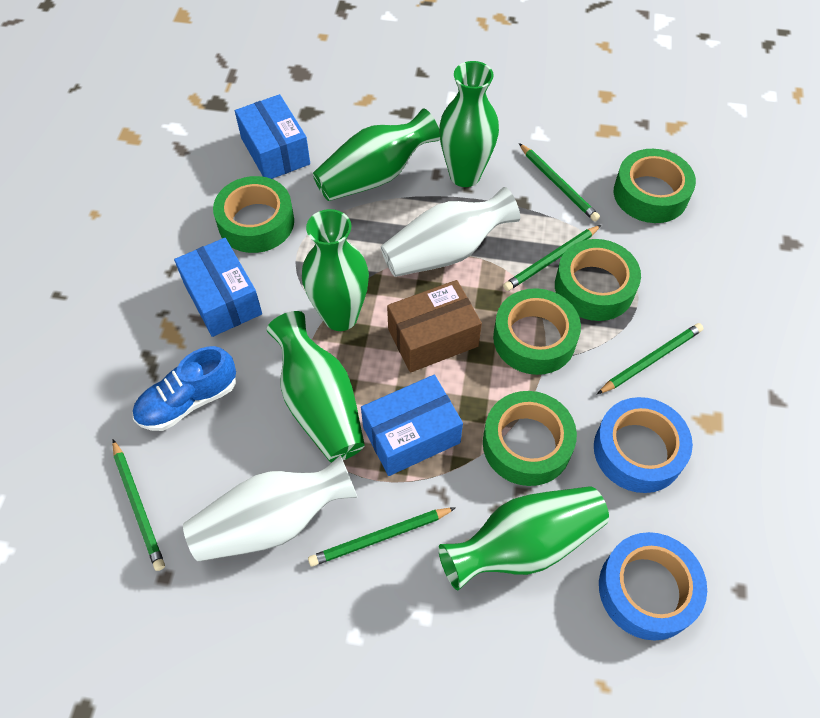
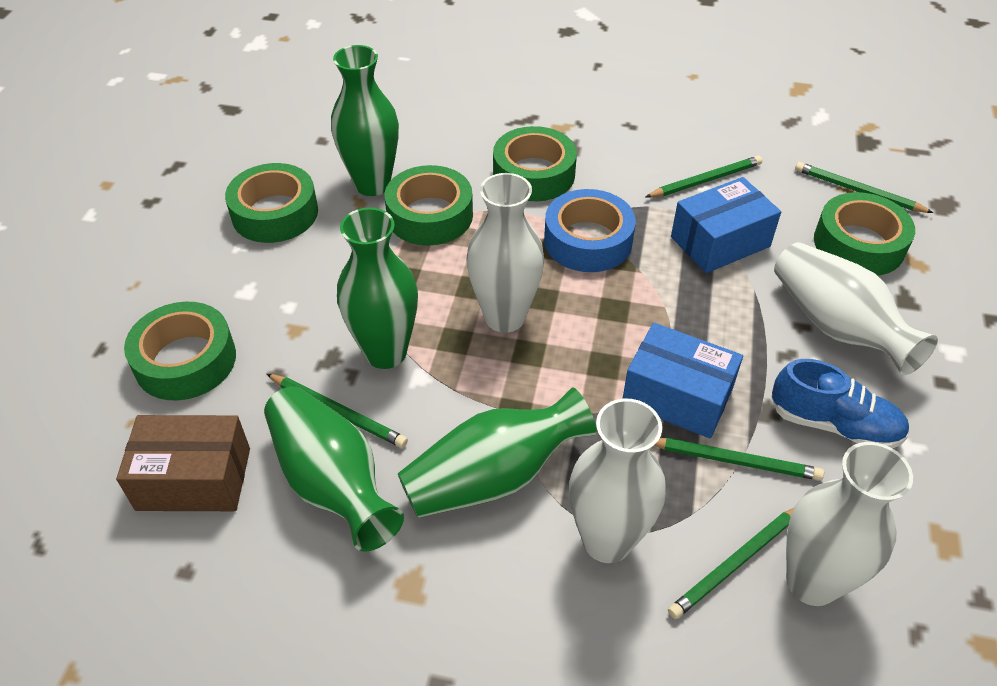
blue box: [174,238,262,337] [235,94,310,179] [361,375,463,476] = 3 -> [623,323,743,439] [671,177,781,273] = 2
blue tape: [594,397,693,493] [599,532,707,641] = 2 -> [544,189,636,272] = 1
green vase: [267,311,365,462] [302,209,369,331] [313,108,440,201] [438,486,609,590] [439,61,499,187] = 5 -> [264,386,404,552] [331,45,399,196] [337,208,418,369] [398,388,596,518] = 4
white vase: [183,455,357,562] [381,187,520,277] = 2 -> [466,173,544,333] [569,399,666,563] [774,242,938,375] [786,442,913,606] = 4

